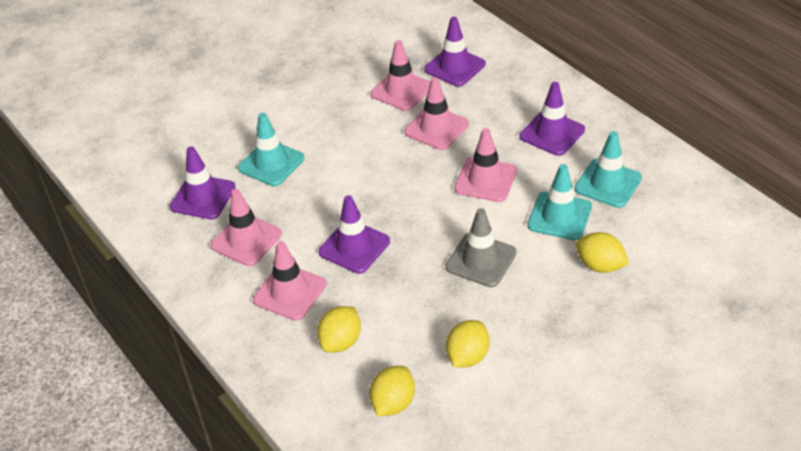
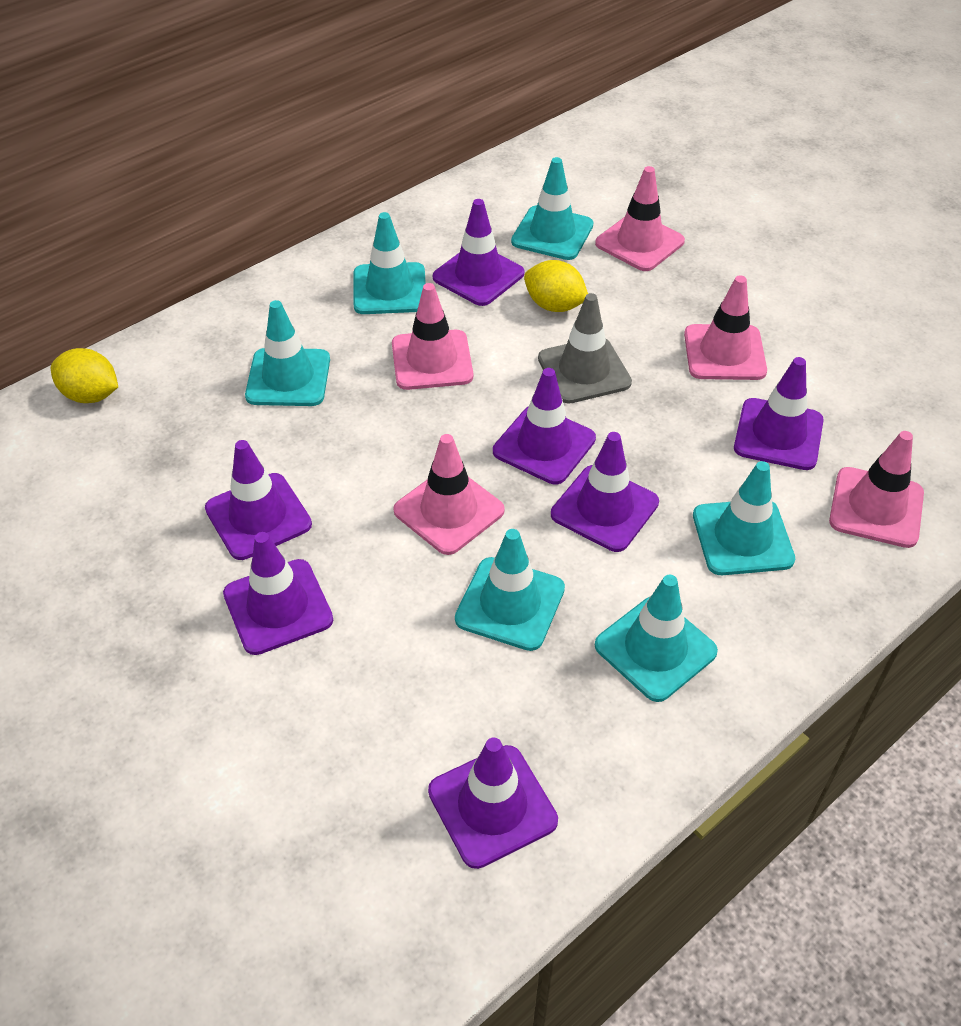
purple traffic cone: [170,146,236,220] [318,195,390,274] [424,17,486,87] [519,82,585,156] = 4 -> [205,440,312,560] [223,532,333,655] [428,738,558,869] [433,199,525,306] [493,368,596,484] [551,432,659,552] [734,357,824,470] = 7
turquoise traffic cone: [238,113,305,186] [527,164,592,240] [574,131,642,208] = 3 -> [245,300,330,406] [354,212,426,314] [455,529,565,651] [511,157,593,260] [595,575,718,702] [693,461,795,575] = 6
yellow lemon: [317,306,361,352] [369,366,415,416] [446,320,490,367] [576,232,630,273] = 4 -> [51,348,118,403] [524,260,588,312] = 2

